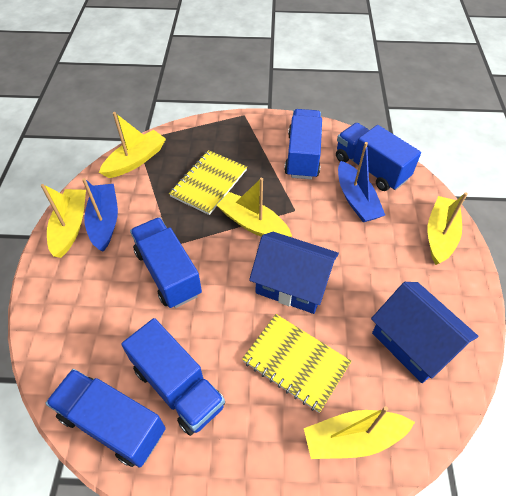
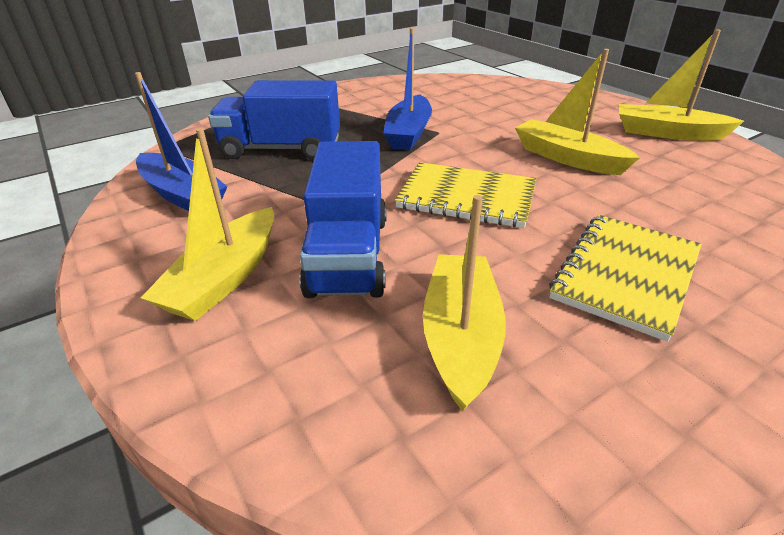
blue house: [249,232,339,314] [371,282,478,383] = 2 -> none = 0
blue truck: [46,369,166,468] [121,318,225,436] [130,217,202,308] [284,109,322,179] [336,123,421,191] = 5 -> [208,80,340,160] [300,141,386,298] = 2
yellow boat: [41,184,86,258] [99,112,166,178] [217,178,292,237] [304,406,415,459] [427,192,468,265] = 5 -> [141,128,274,321] [423,195,506,412] [515,49,640,175] [619,29,744,141] = 4

